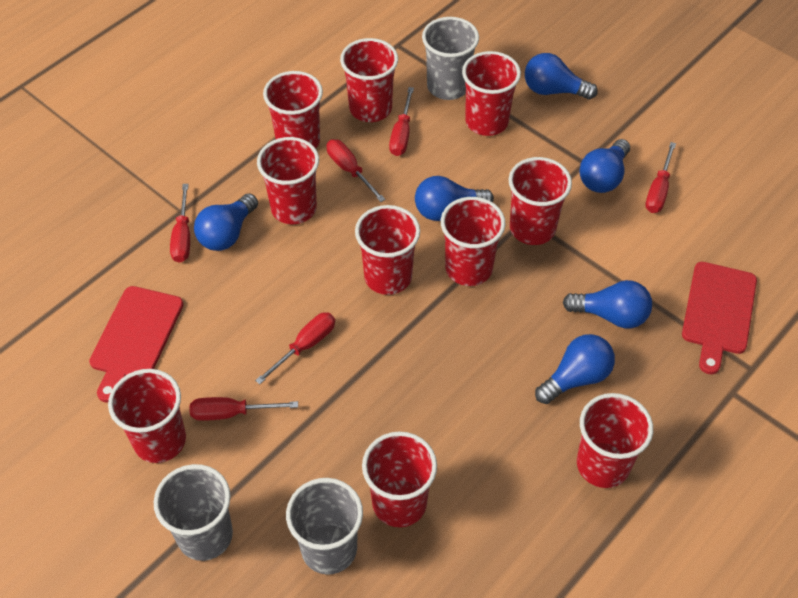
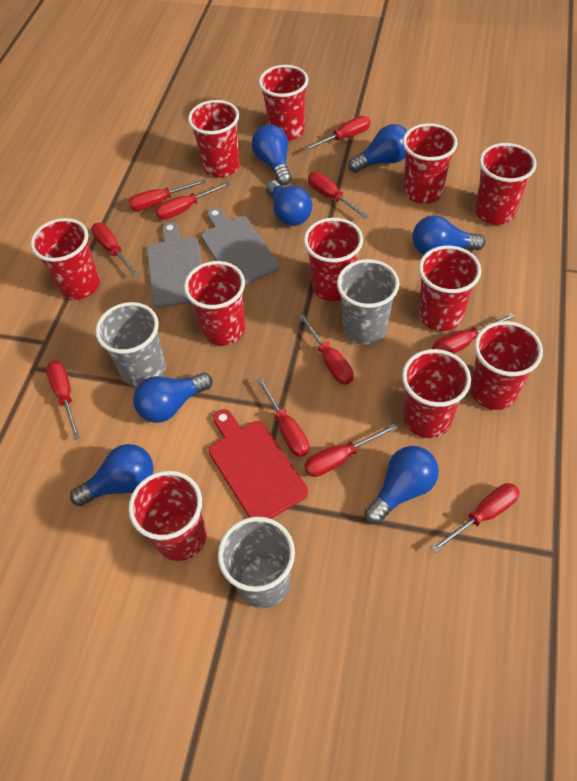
blue light bulb: [194,193,258,251] [415,176,494,221] [525,53,598,100] [535,334,615,404] [563,280,652,328] [579,139,630,193] = 6 -> [70,444,153,506] [133,372,212,423] [252,124,292,185] [266,180,312,226] [348,124,407,173] [365,446,439,524] [412,215,485,255] = 7
grey cutting board: none = 0 -> [147,222,202,308] [201,208,279,285] = 2
red cup: [108,369,186,463] [257,137,319,224] [263,71,323,148] [340,38,398,122] [355,205,420,295] [362,431,437,527] [441,197,505,286] [462,51,521,136] [509,157,572,245] [577,393,653,488] = 10 -> [30,218,100,300] [128,471,207,561] [184,261,246,345] [188,100,240,177] [259,65,308,141] [304,218,363,301] [402,349,471,438] [403,123,458,204] [418,245,481,331] [470,321,543,410] [475,143,537,225] = 11
red cutting board: [89,286,183,403] [682,262,757,374] = 2 -> [209,409,308,519] = 1
red screwdriver: [170,184,190,263] [189,397,298,421] [255,312,335,384] [327,139,385,202] [389,87,414,156] [645,142,676,213] = 6 -> [46,361,80,440] [91,223,139,277] [129,179,206,211] [155,181,230,220] [256,377,309,457] [298,314,353,385] [303,116,370,151] [304,424,397,477] [308,172,369,218] [431,483,520,553] [432,313,515,354] = 11

